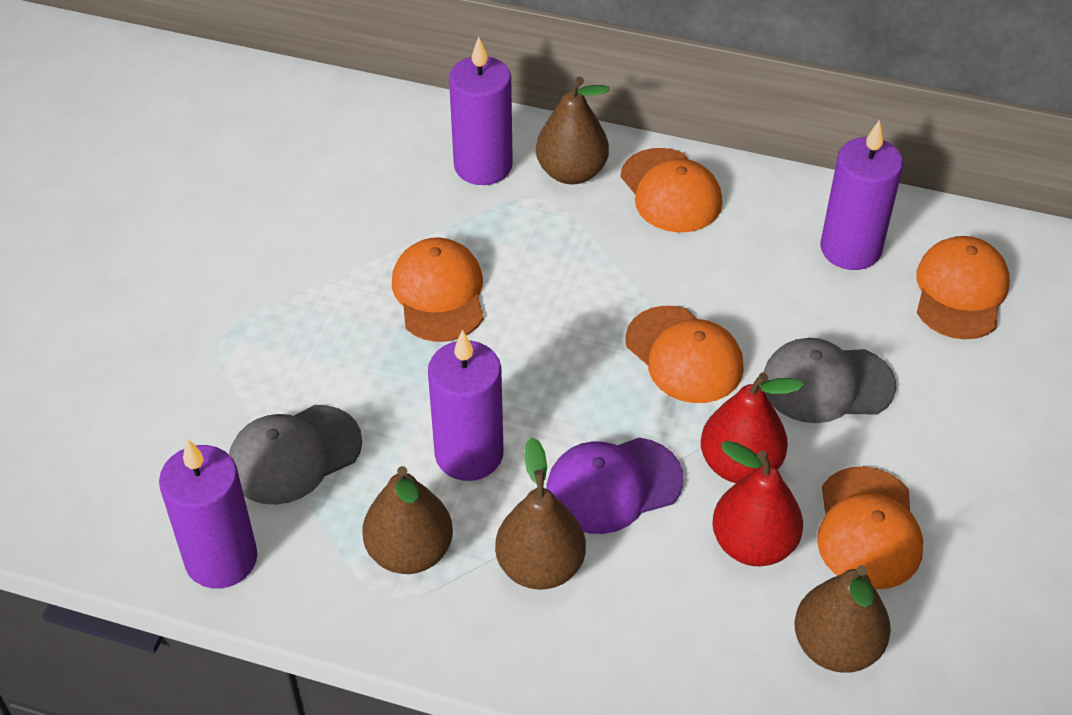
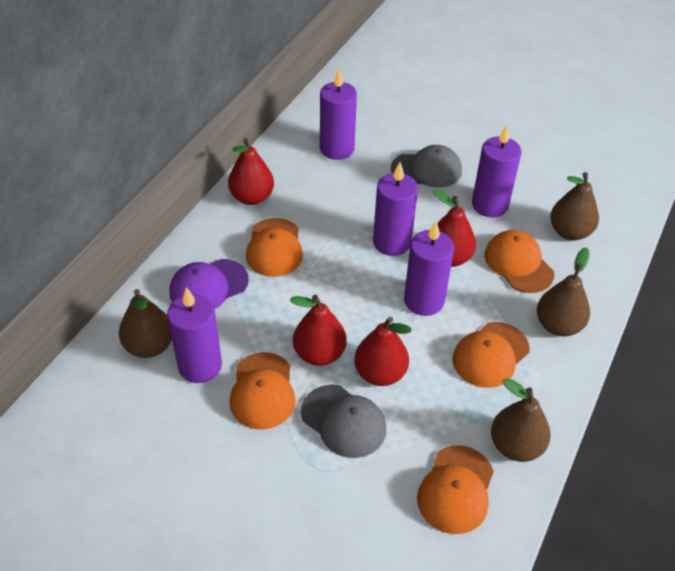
purple candle: [159,438,257,589] [428,330,503,481] [449,37,513,185] [820,120,903,270] = 4 -> [167,287,222,383] [320,69,357,160] [373,162,418,256] [404,221,454,316] [472,125,521,217] = 5
red pear: [701,373,804,483] [712,441,803,566] = 2 -> [228,138,274,205] [290,295,347,366] [354,317,411,386] [433,189,476,267] = 4

